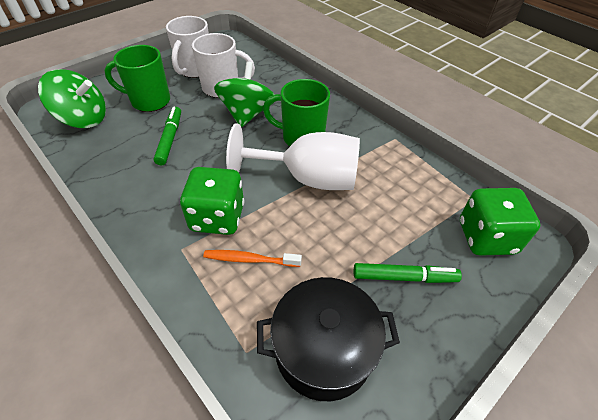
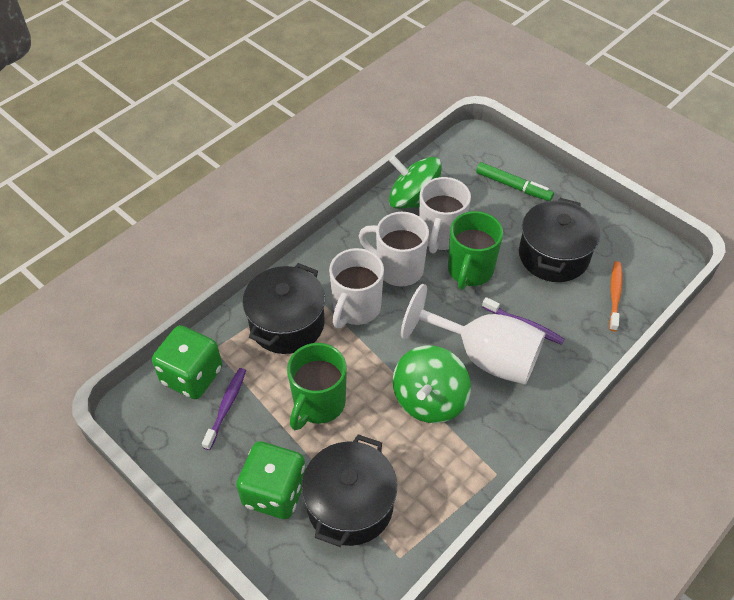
black pot: [257,277,400,401] = 1 -> [243,263,325,354] [302,434,397,547] [519,198,600,282] = 3
green marker: [154,107,181,166] [354,263,462,283] = 2 -> [476,162,554,201] = 1
purple toothbrush: none = 0 -> [202,368,246,450] [482,297,564,345] = 2
white mug: [166,16,209,78] [192,33,255,98] = 2 -> [329,248,384,328] [359,212,429,287] [419,177,471,254] = 3

